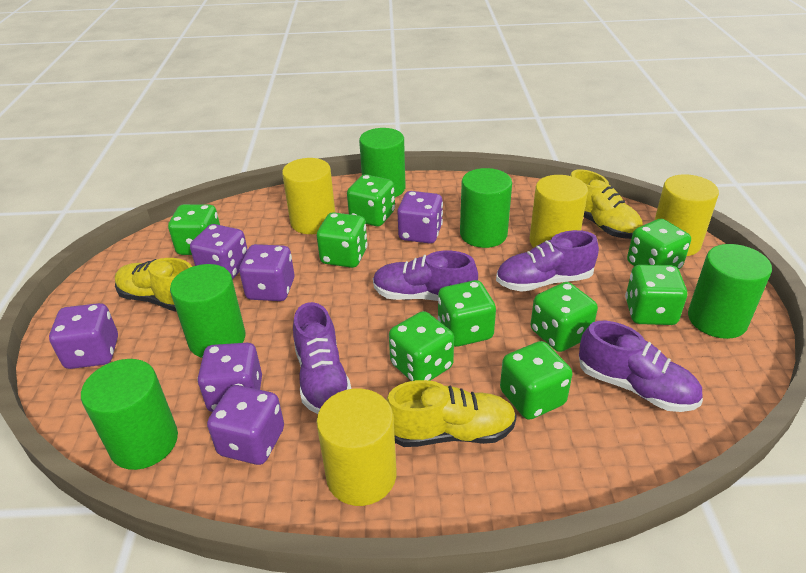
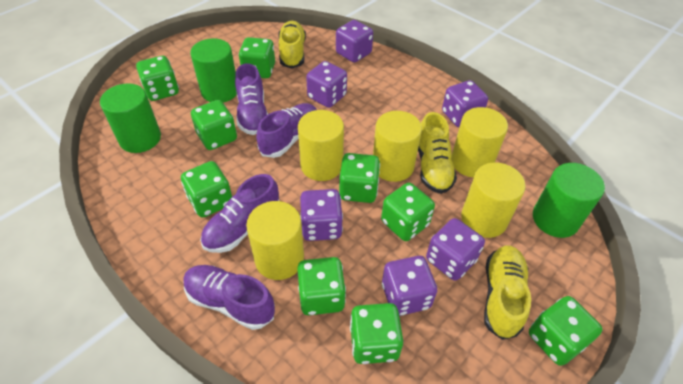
green cylinder: [81,359,178,470] [170,264,246,358] [359,128,406,197] [460,168,512,248] [688,244,772,339] = 5 -> [100,83,161,153] [190,38,237,103] [533,163,605,238] = 3
yellow cylinder: [282,158,335,234] [317,389,397,506] [529,175,588,248] [655,174,719,256] = 4 -> [246,201,304,280] [298,110,344,181] [373,111,422,182] [451,107,508,178] [461,162,526,238] = 5

